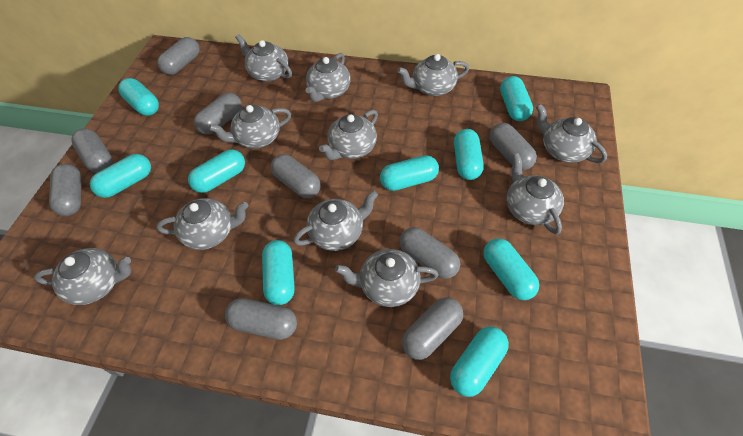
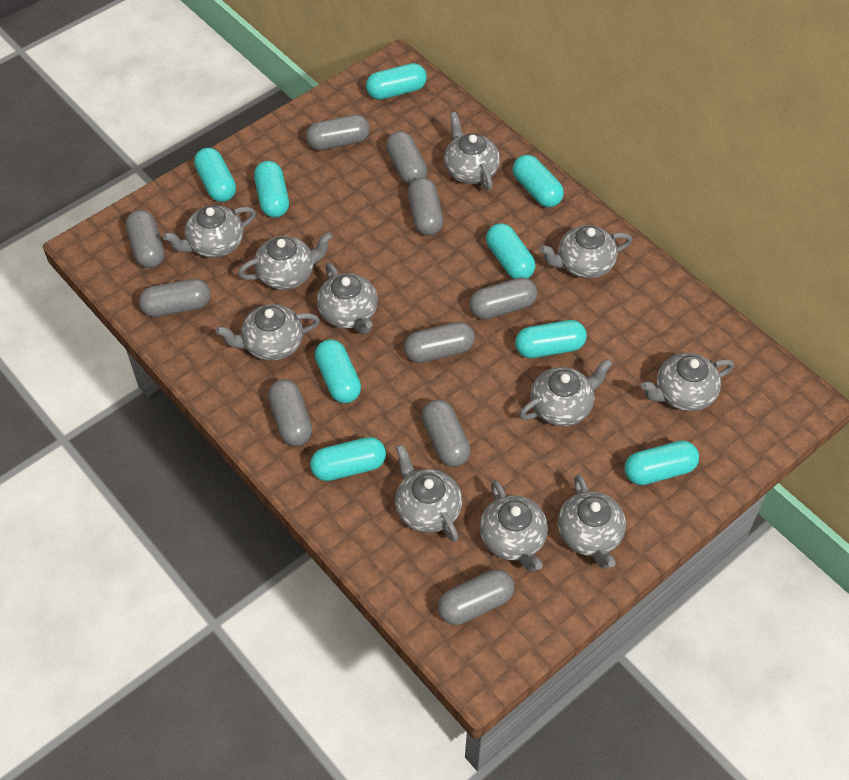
grey capsule: [49,164,81,216] [71,129,112,173] [157,37,200,75] [194,93,242,135] [225,298,297,340] [271,154,321,198] [399,227,460,279] [402,297,463,360] [490,123,537,170] = 9 -> [126,210,165,268] [139,279,210,317] [268,379,312,446] [306,115,370,150] [386,131,427,185] [404,322,475,363] [408,178,443,236] [422,400,471,467] [438,569,514,625] [469,277,537,320] = 10

